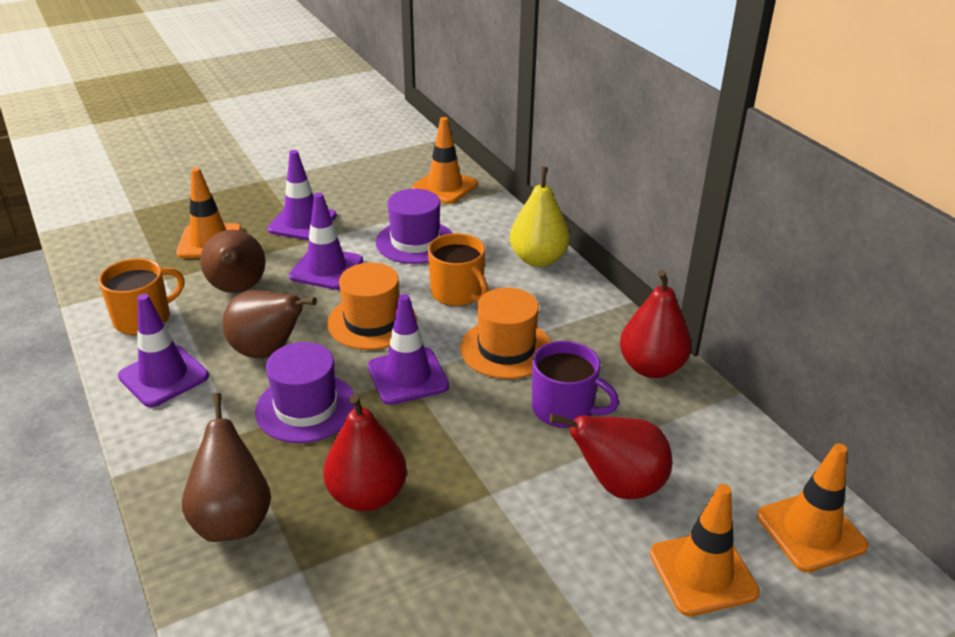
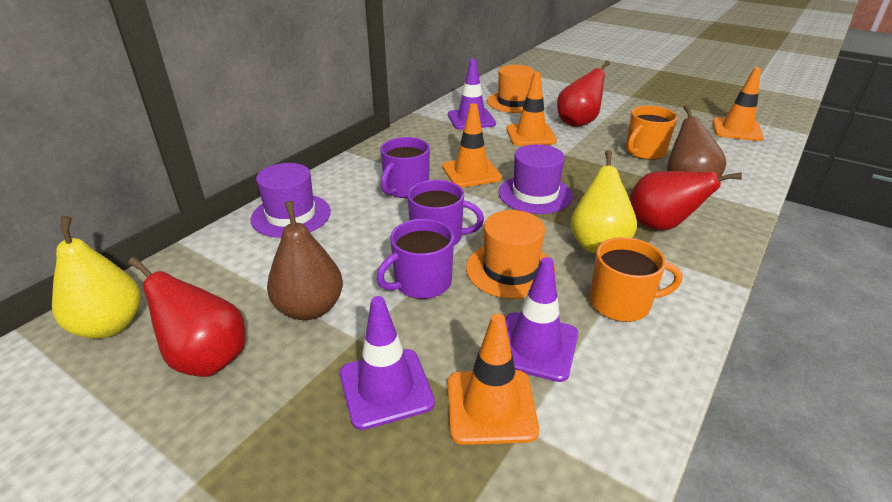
brown pear: [182,393,271,542] [200,230,265,293] [223,290,317,358] = 3 -> [267,201,343,320] [667,104,727,177] = 2
purple mug: [532,341,619,428] = 1 -> [376,219,454,299] [380,137,430,198] [407,180,484,246] = 3
purple traffic cone: [118,294,209,407] [267,150,337,240] [289,193,363,290] [368,294,449,405] = 4 -> [340,296,435,430] [448,59,496,130] [505,257,578,382] = 3
yellow pear: [510,167,570,267] = 1 -> [52,216,141,339] [571,150,637,253] = 2

